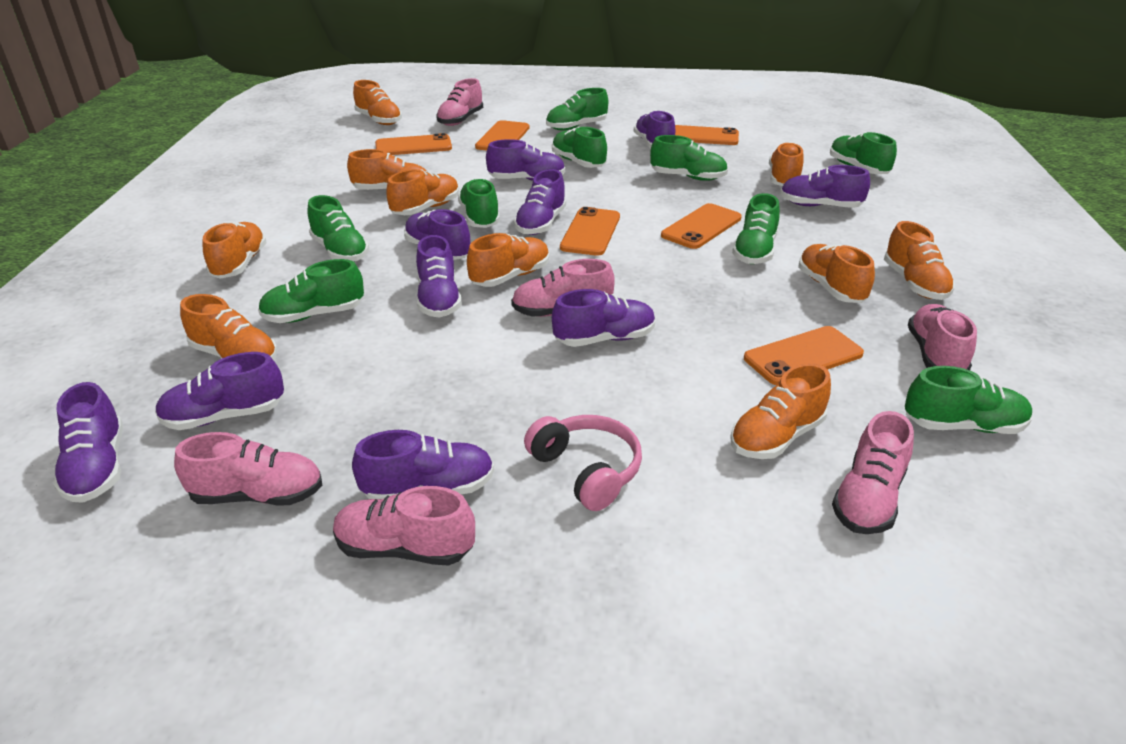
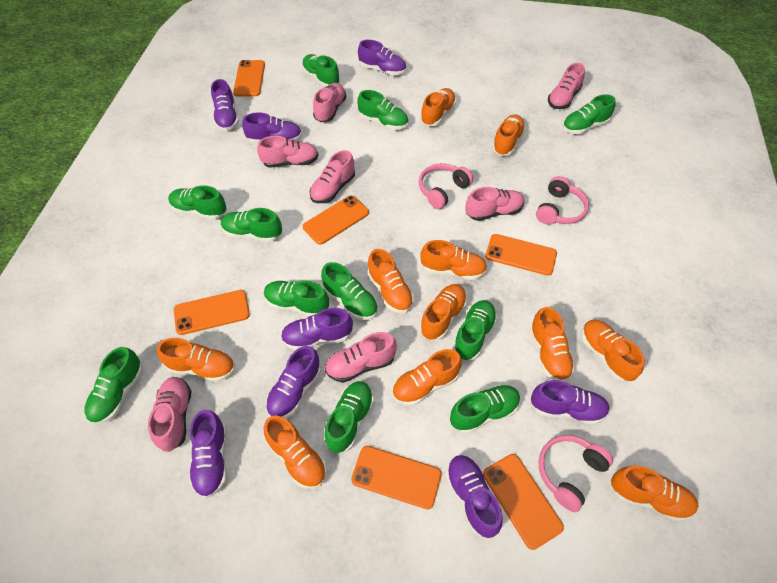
green shoe: [258,259,364,323] [307,195,369,262] [458,178,500,228] [546,88,608,131] [552,127,607,168] [650,135,728,181] [732,193,780,264] [830,132,897,174] [905,366,1032,434] = 9 -> [84,347,143,424] [168,185,226,219] [221,208,282,242] [264,281,329,316] [302,54,340,87] [321,262,378,320] [324,381,374,453] [357,90,408,130] [450,384,521,434] [453,300,497,360] [562,94,616,134] = 11
orange shoe: [180,294,277,360] [203,222,267,279] [347,149,426,190] [353,80,402,125] [387,169,459,215] [467,233,549,287] [730,363,831,459] [769,142,804,186] [798,244,875,303] [884,221,955,300] = 10 -> [157,338,235,382] [264,415,327,489] [368,249,414,313] [392,349,462,406] [420,88,456,126] [420,240,487,280] [420,284,467,340] [492,114,526,156] [529,307,575,382] [581,320,645,381] [611,466,699,522] = 11
pink headphones: [524,415,642,511] = 1 -> [419,163,473,209] [536,176,589,224] [538,435,613,512] = 3
pink shoe: [174,432,322,505] [333,486,475,566] [436,78,483,126] [511,259,615,317] [832,411,914,534] [908,304,977,370] = 6 -> [148,377,191,452] [257,136,319,168] [310,150,355,203] [313,83,346,122] [325,332,397,383] [465,187,524,221] [548,63,585,109] = 7
purple shoe: [54,382,123,503] [155,352,284,430] [352,430,494,499] [404,209,471,260] [416,235,462,318] [486,139,565,181] [514,169,566,235] [552,289,655,347] [634,110,675,149] [780,165,870,208] = 10 -> [189,410,227,498] [211,79,239,131] [242,112,302,143] [265,346,321,418] [281,308,353,350] [358,40,406,75] [446,455,503,538] [531,380,610,425] = 8

